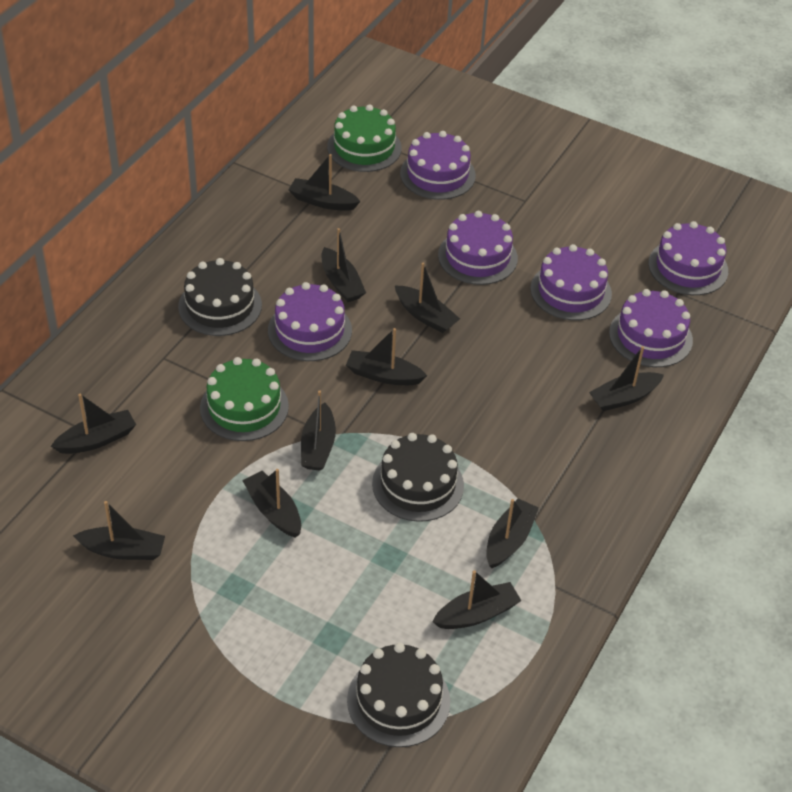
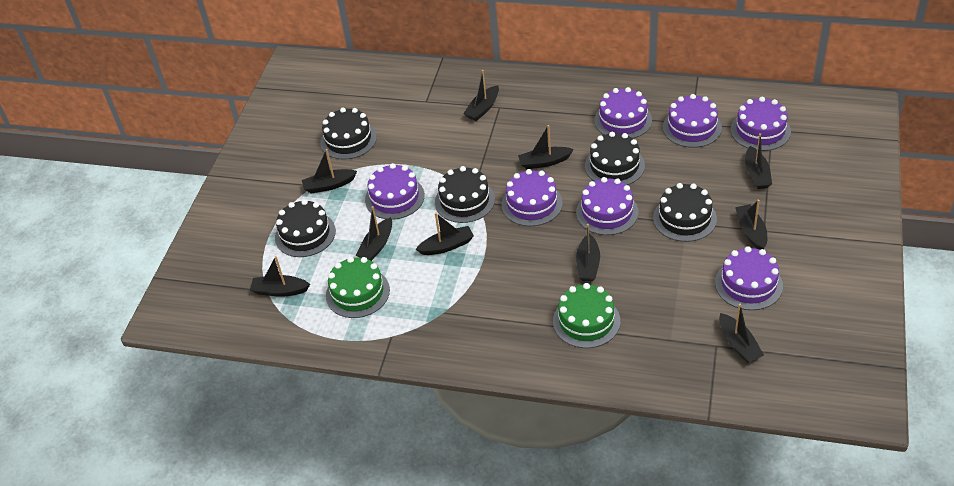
black boat: [51,394,136,454] [73,501,165,560] [242,469,301,538] [289,154,361,211] [301,390,336,471] [321,228,366,302] [346,328,427,385] [395,263,460,333] [432,570,521,629] [486,499,539,568] [589,346,664,411] = 11 -> [250,256,310,297] [302,149,357,194] [356,206,392,261] [416,213,474,255] [463,70,499,121] [518,125,574,169] [576,224,600,281] [719,304,764,363] [735,200,767,250] [745,133,772,189] = 10
black cake: [178,258,262,336] [347,643,450,747] [372,433,464,522] = 3 -> [275,199,336,257] [320,107,377,160] [435,166,495,223] [585,132,645,185] [653,183,717,242] = 5
purple cake: [268,282,352,361] [400,131,476,200] [438,211,518,285] [530,244,612,320] [609,289,693,367] [648,221,728,295] = 6 -> [365,163,425,220] [502,169,563,226] [576,177,638,235] [594,87,652,139] [663,94,722,148] [715,246,783,310] [731,97,791,151] = 7

